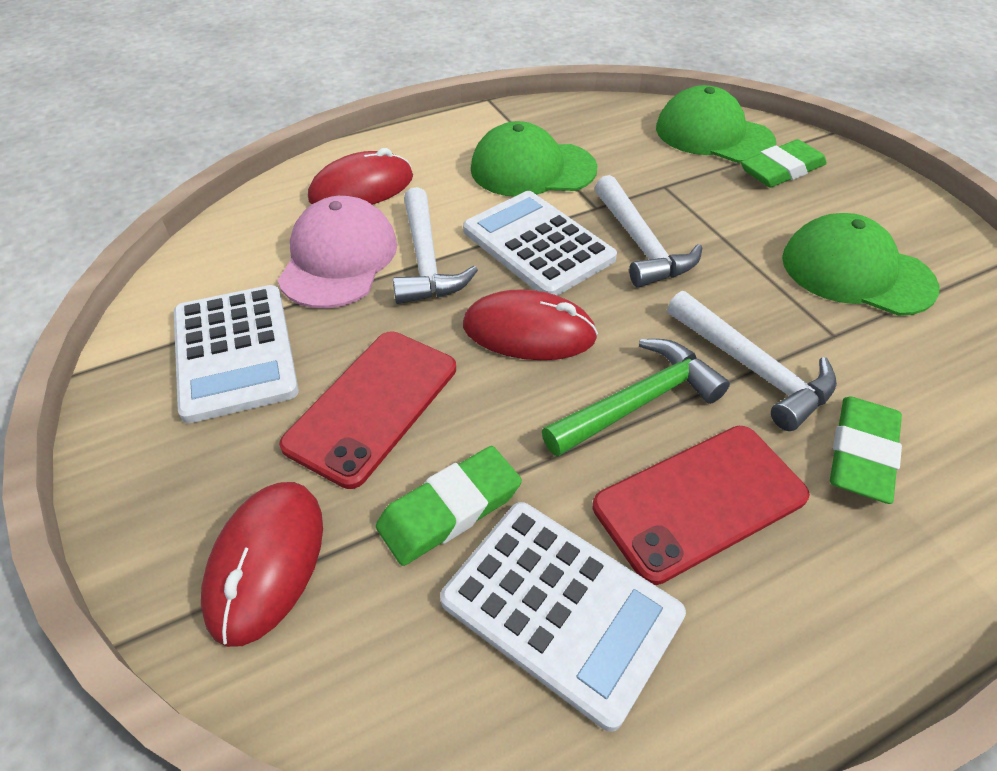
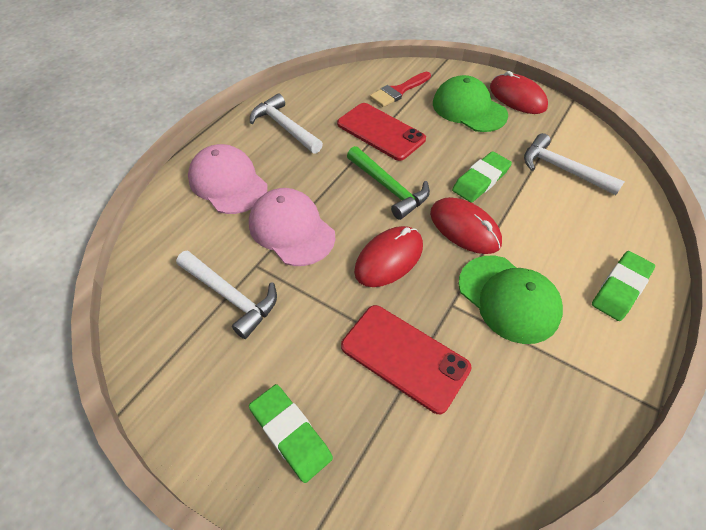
green cap: [471,121,597,197] [656,85,776,163] [782,213,939,316] = 3 -> [433,75,508,132] [458,256,563,344] = 2
pink cap: [277,196,397,308] = 1 -> [188,144,268,214] [249,188,335,266] = 2
red brush: none = 0 -> [370,72,431,107] = 1
white calculator: [174,285,299,423] [440,502,686,732] [463,191,617,296] = 3 -> none = 0

